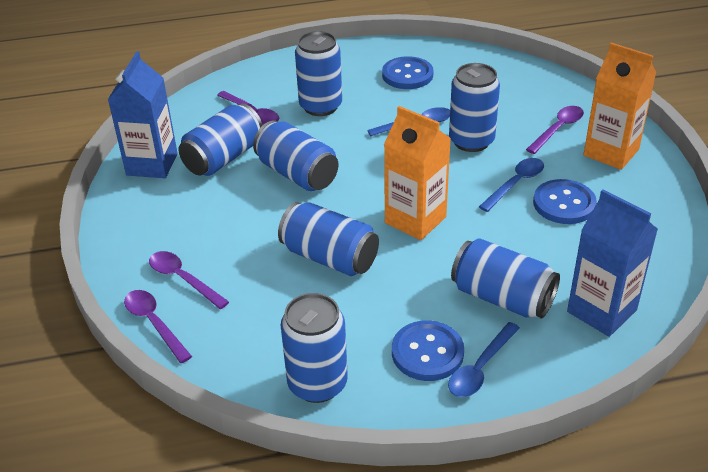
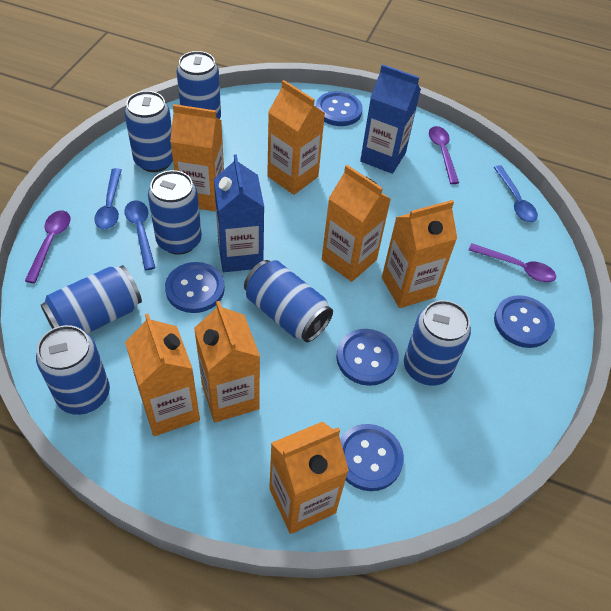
blue button: [382,56,433,89] [392,321,464,381] [533,179,597,224] = 3 -> [165,262,225,313] [316,91,363,126] [336,329,399,386] [340,424,404,491] [494,295,555,348] = 5
orange carton: [384,106,451,240] [583,42,657,170] = 2 -> [125,314,200,436] [170,104,224,211] [194,301,260,422] [267,80,325,195] [269,421,349,534] [322,165,391,282] [382,200,457,308] = 7
purple spoon: [124,290,192,363] [149,251,229,309] [217,91,279,125] [526,106,584,154] = 4 -> [25,211,70,283] [429,126,459,184] [469,243,556,282] = 3

